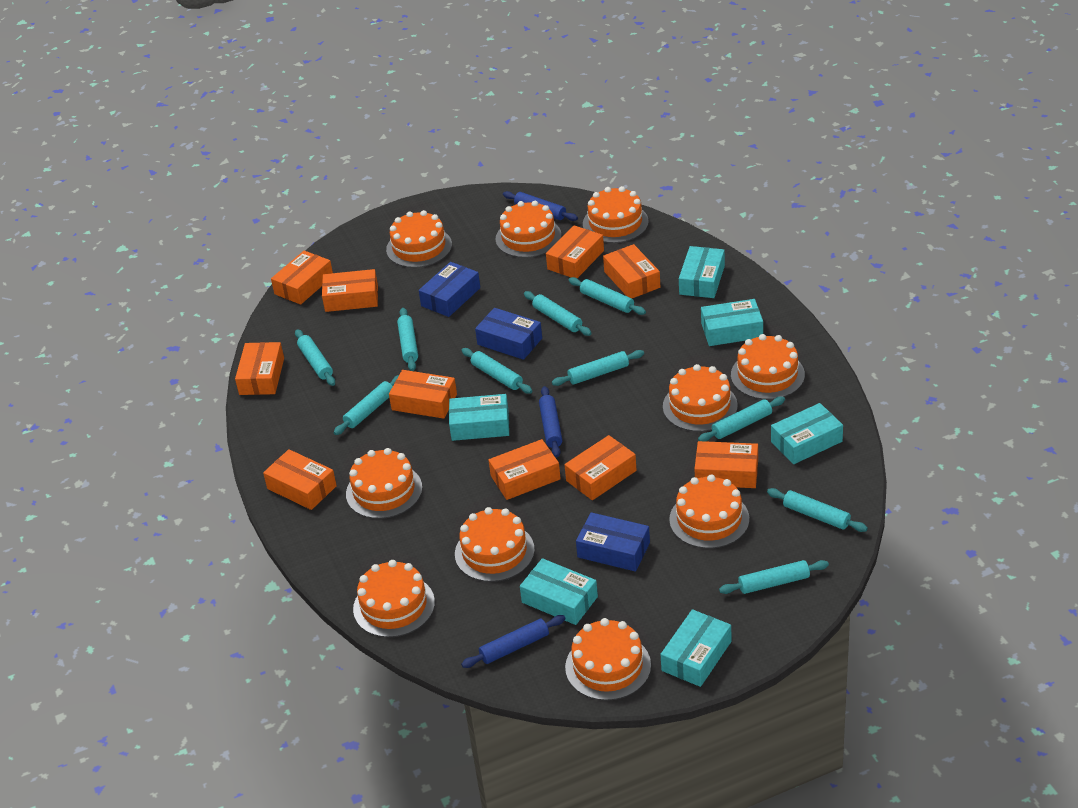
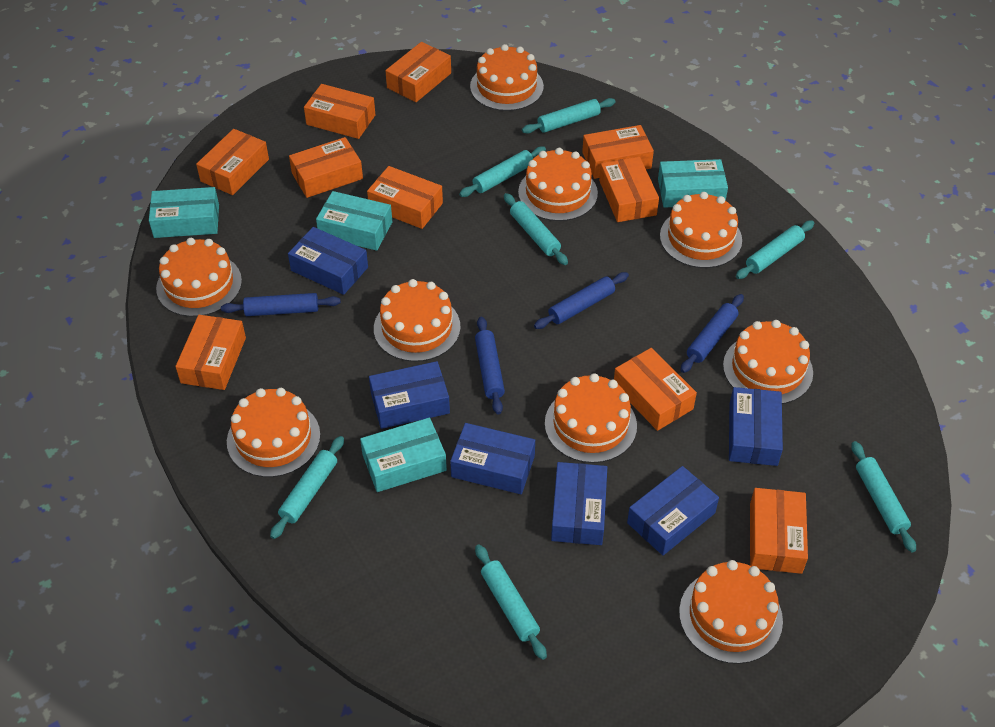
blue box: [419,262,480,317] [475,308,542,360] [576,512,650,572] = 3 -> [288,227,368,295] [369,361,450,429] [450,423,535,494] [551,462,607,545] [627,466,719,556] [729,387,783,466] = 6
blue rolling pin: [461,615,566,668] [503,191,578,221] [539,386,562,458] = 3 -> [221,293,341,316] [475,317,505,415] [534,272,629,329] [680,294,744,373] = 4
orange cake: [346,448,422,519] [353,560,435,638] [386,210,452,268] [455,507,535,582] [496,201,561,258] [565,618,651,701] [583,186,649,243] [663,364,738,432] [669,475,749,549] [731,334,805,400] = 10 -> [156,238,242,317] [227,388,320,477] [374,279,461,362] [470,44,544,111] [518,148,598,221] [545,373,637,463] [660,192,742,268] [679,560,783,664] [723,320,813,404] = 9
turquoise box: [449,394,509,441] [520,558,598,625] [660,609,732,687] [679,246,725,298] [701,299,763,346] [771,403,843,464] = 6 -> [149,187,219,238] [316,191,392,251] [360,418,447,492] [658,159,728,208] = 4
turquoise rolling pin: [295,329,335,386] [334,375,399,435] [397,308,418,371] [462,348,532,394] [524,291,592,336] [552,350,644,386] [569,277,646,315] [698,397,785,441] [719,560,829,594] [767,488,868,532] = 10 -> [270,436,344,539] [459,147,546,197] [475,544,547,660] [504,193,568,265] [522,98,616,134] [736,220,814,279] [851,441,916,552] = 7

